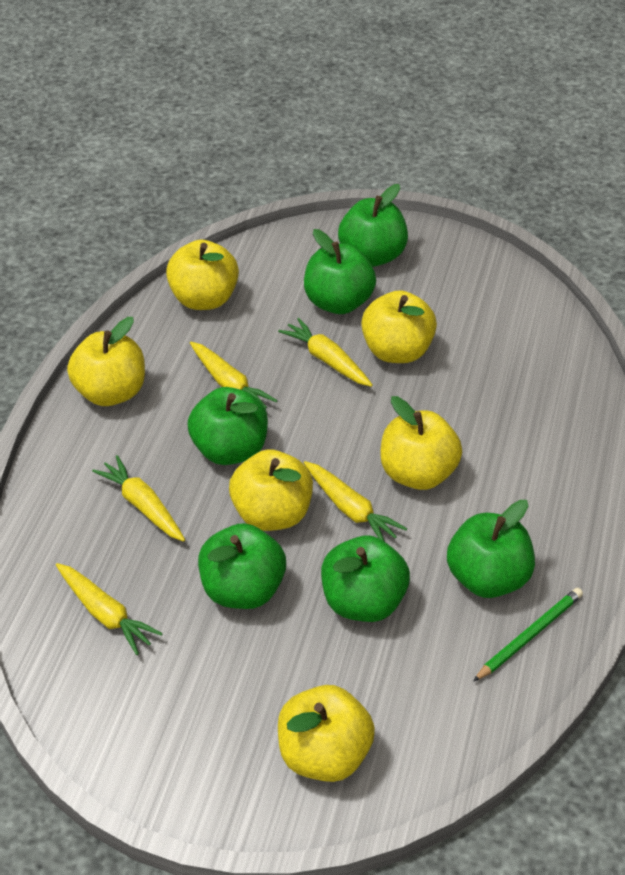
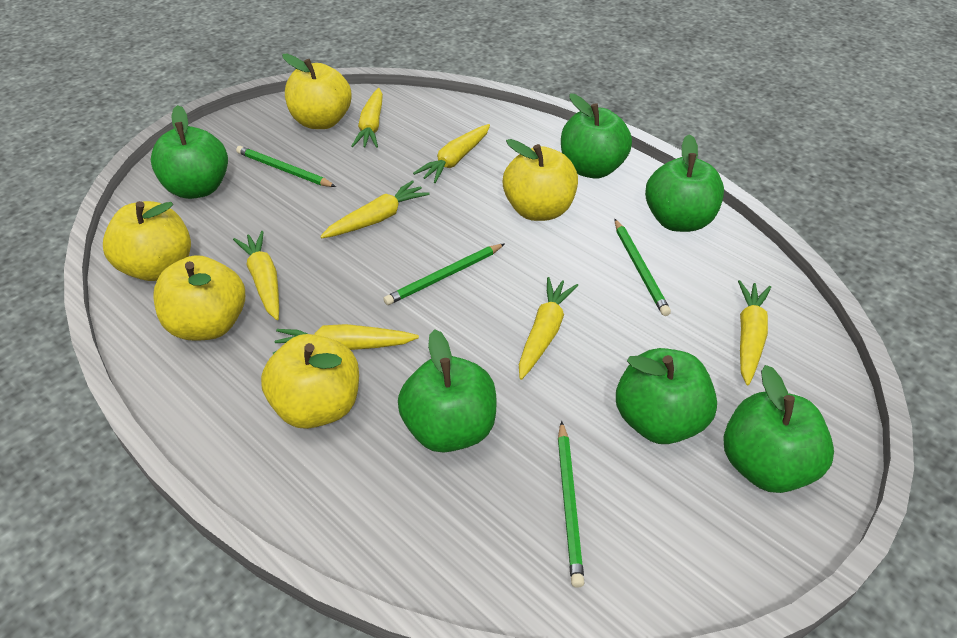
green pencil: [473,588,583,682] = 1 -> [236,146,336,187] [383,243,505,305] [558,421,584,588] [615,219,671,316] = 4
yellow apple: [67,317,145,406] [166,240,239,310] [229,449,313,531] [278,685,375,782] [361,290,437,363] [380,396,462,490] = 6 -> [103,201,191,281] [153,255,245,341] [261,334,359,429] [282,54,352,129] [503,139,578,221] = 5
yellow carrot: [56,563,163,655] [92,455,185,542] [190,342,278,409] [278,318,373,387] [304,461,407,542] = 5 -> [233,231,279,320] [273,324,419,354] [320,180,430,239] [351,88,383,148] [413,124,490,183] [519,277,578,380] [738,280,771,385] = 7

